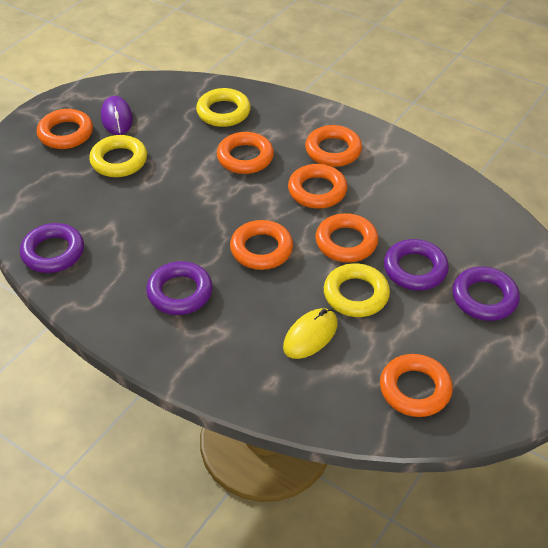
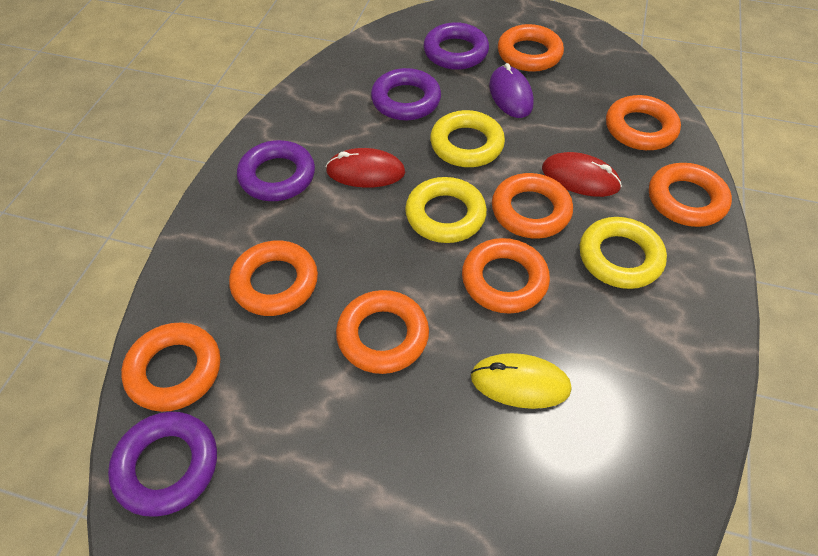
orange ring: [37,109,93,149] [217,132,274,174] [230,220,293,270] [288,164,347,209] [305,125,362,167] [316,213,378,262] [380,354,453,417] = 7 -> [121,322,220,412] [229,241,318,316] [336,290,429,374] [462,238,550,314] [492,173,573,238] [498,24,564,72] [606,95,681,150] [649,163,732,227] = 8
red mouse: none = 0 -> [325,148,405,188] [542,152,622,197] = 2

